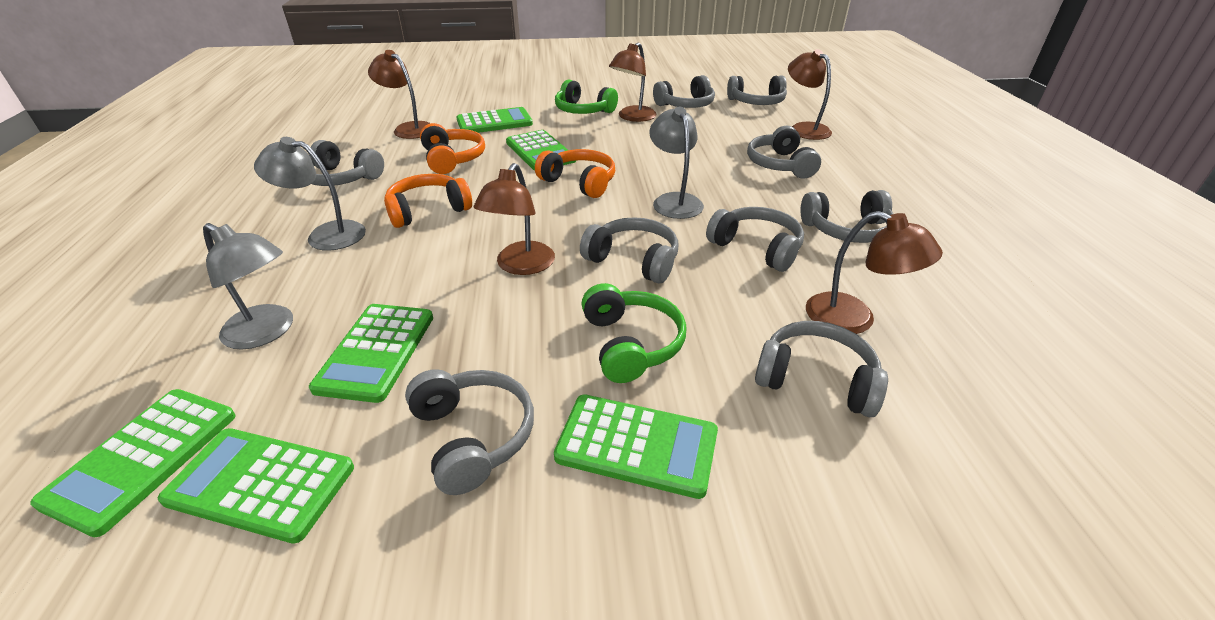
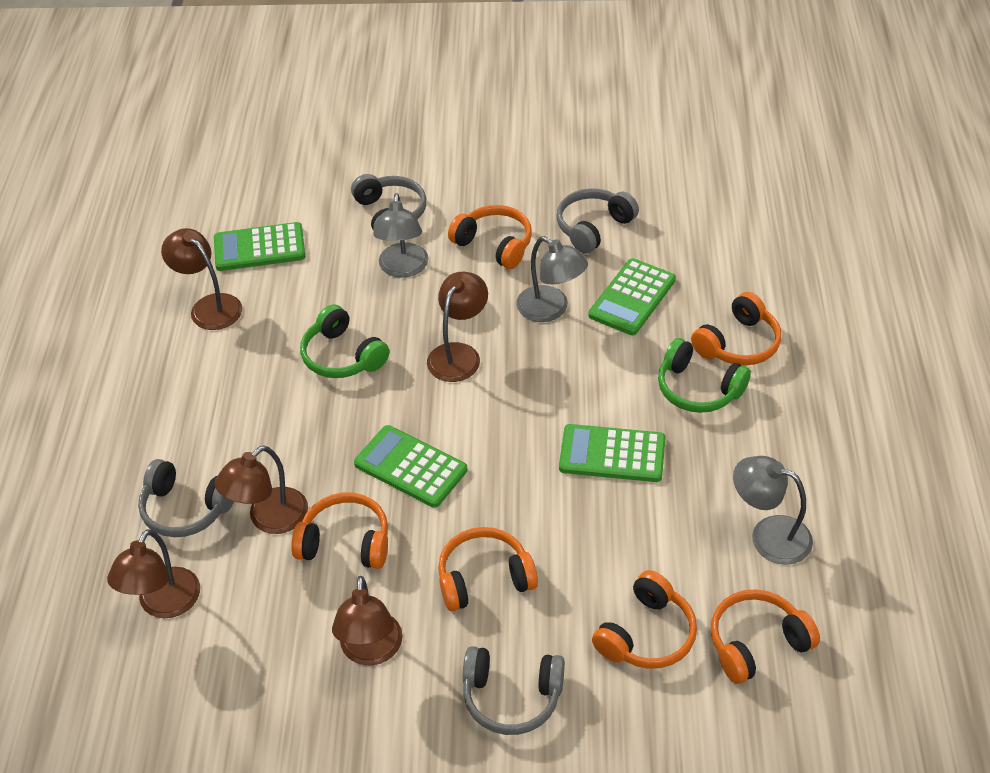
green calculator: [30,389,236,537] [158,428,354,544] [309,304,433,403] [456,107,533,133] [506,130,576,171] [554,394,718,499] = 6 -> [214,222,305,271] [354,425,467,508] [559,424,666,482] [588,258,676,335] = 4
grey headphones: [309,140,384,186] [405,369,534,495] [580,217,679,283] [653,75,715,108] [706,207,804,272] [727,75,787,105] [747,126,821,179] [755,321,888,417] [800,190,893,243] = 9 -> [138,459,234,537] [351,174,426,231] [463,646,565,735] [556,188,639,254] = 4
orange headphones: [384,174,472,228] [420,123,485,174] [535,149,615,198] = 3 -> [291,493,388,569] [438,527,538,611] [448,205,532,269] [592,570,697,669] [691,292,781,366] [711,589,820,684] = 6

